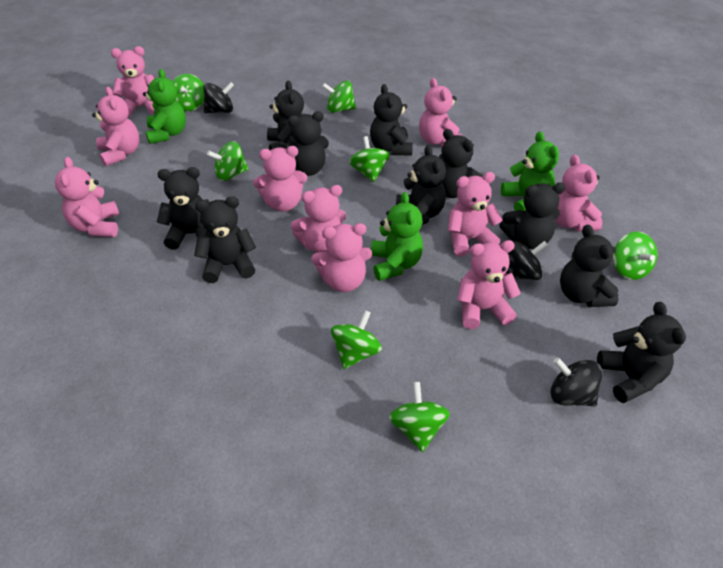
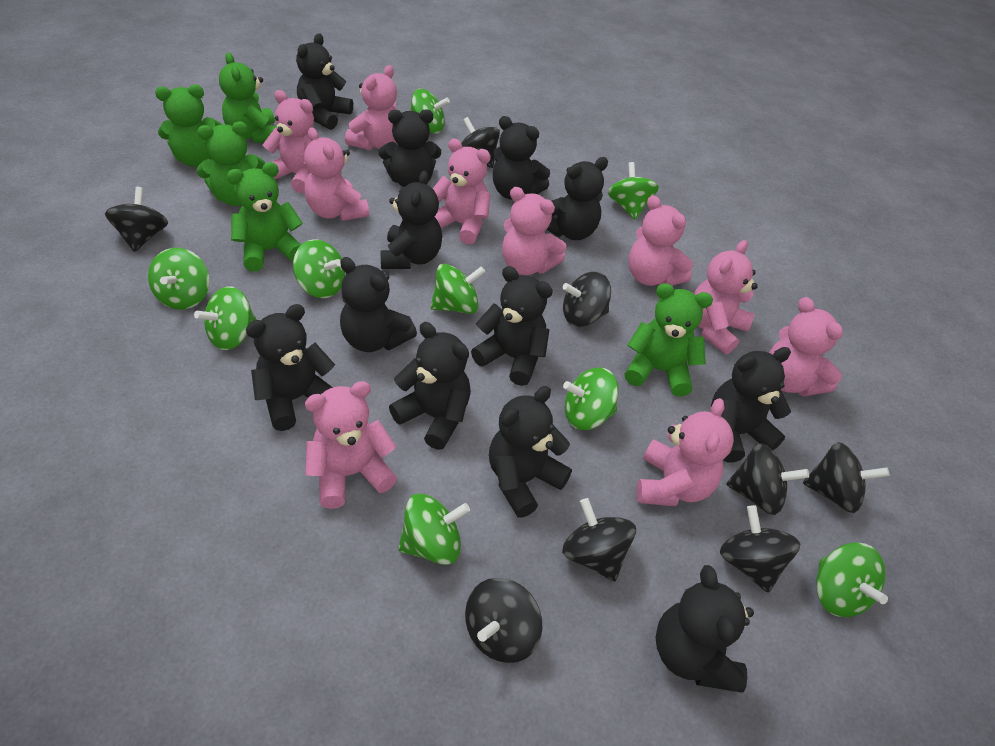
black spinning top: [204,82,234,113] [504,241,548,280] [550,357,603,406] = 3 -> [105,187,168,252] [461,117,500,168] [465,578,542,663] [562,272,611,327] [562,498,636,581] [720,505,800,593] [726,443,809,515] [803,442,889,513] = 8
black teddy bear: [157,167,210,250] [194,196,256,283] [267,80,304,150] [280,111,329,176] [370,84,413,156] [396,145,446,225] [439,129,483,198] [499,182,566,249] [560,225,618,307] [597,302,686,403] = 10 -> [246,304,335,431] [296,33,353,130] [340,257,417,352] [379,109,441,187] [380,171,442,269] [389,322,471,450] [471,266,553,386] [489,386,572,518] [493,116,550,200] [546,157,608,240] [656,565,754,692] [711,347,791,463] = 12
green spinning top: [172,74,204,111] [207,141,249,181] [322,80,356,113] [331,310,382,369] [349,136,390,182] [389,382,450,452] [613,232,657,280] = 7 -> [148,248,210,309] [194,286,257,350] [293,239,345,298] [398,494,470,565] [410,89,450,133] [431,263,485,314] [563,367,619,430] [608,162,659,220] [816,542,888,617] = 9
green teddy bear: [143,69,186,144] [371,192,423,281] [501,131,559,211] = 3 -> [155,85,223,167] [196,122,265,206] [219,52,277,143] [227,162,303,272] [625,283,713,397] = 5

